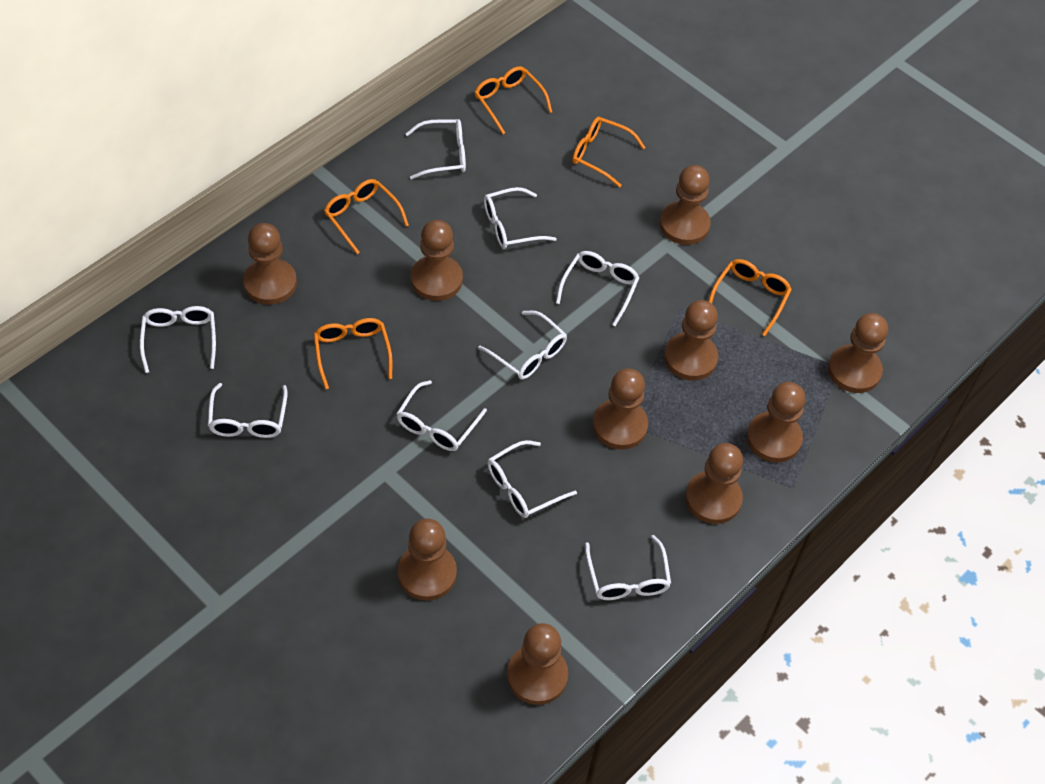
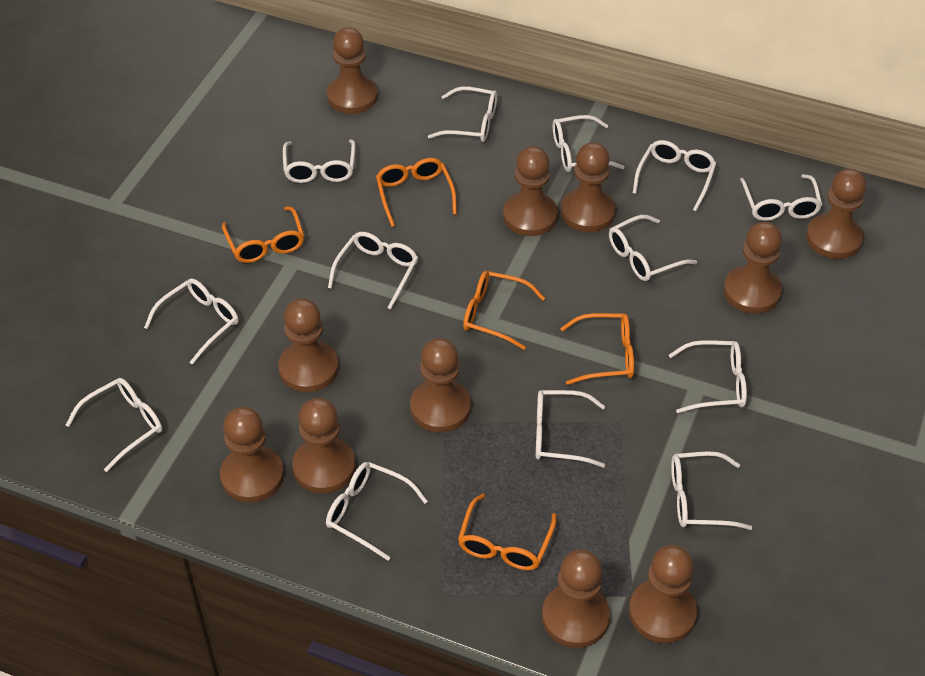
brown pawn: [243,223,297,305] [398,519,457,601] [411,220,463,301] [507,623,568,705] [593,368,648,450] [660,165,711,245] [664,300,718,381] [685,443,743,524] [747,382,806,463] [828,313,888,393] = 10 -> [220,407,284,502] [278,299,339,392] [292,398,356,493] [327,27,378,114] [410,338,471,433] [503,146,558,236] [542,549,610,648] [561,142,616,232] [629,545,697,643] [724,222,782,314] [806,168,866,259] = 11
white glasses: [140,306,216,373] [208,383,288,438] [396,380,487,451] [405,119,466,179] [478,311,567,380] [484,187,557,249] [487,440,577,518] [556,251,639,326] [585,535,671,600] = 9 -> [66,378,162,472] [144,279,239,365] [283,139,355,183] [326,462,428,561] [328,232,418,309] [428,86,497,142] [536,390,605,468] [553,115,624,172] [609,215,697,281] [633,140,716,211] [669,340,747,413] [671,451,752,530] [740,174,822,221] = 13

